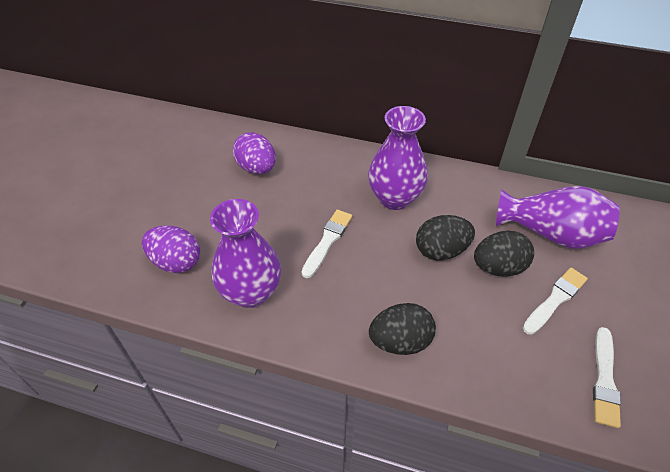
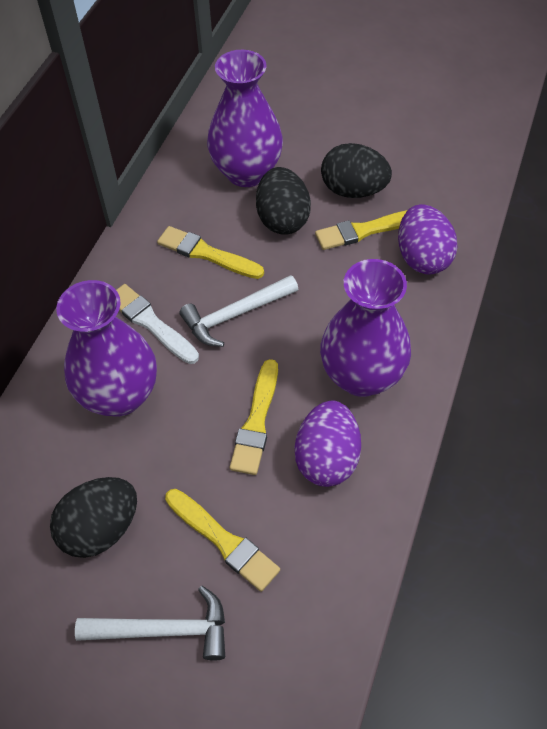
white brush: [302,209,352,278] [523,268,588,335] [593,327,621,428] = 3 -> [116,284,199,364] = 1
white hammer: none = 0 -> [75,586,225,661] [179,275,298,347] = 2
yellow brush: none = 0 -> [157,226,264,279] [165,489,280,592] [230,359,278,475] [315,210,407,250] = 4

